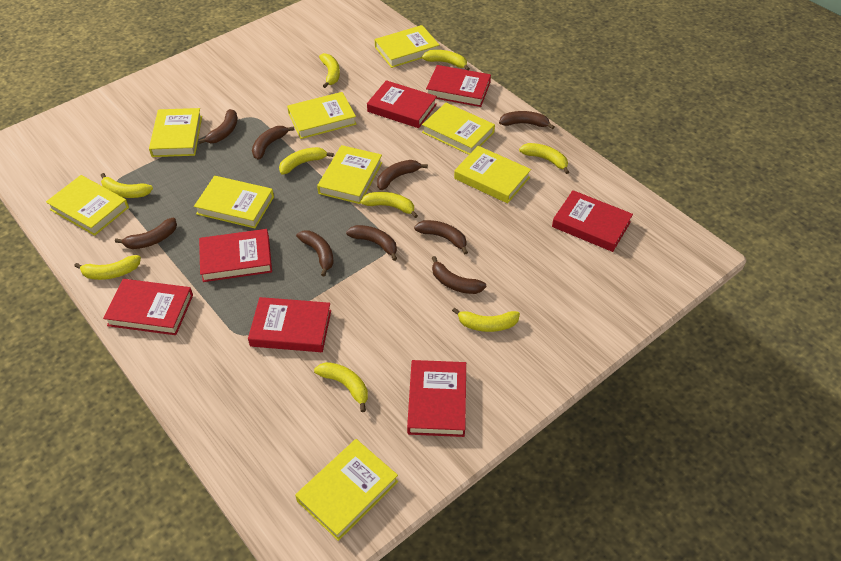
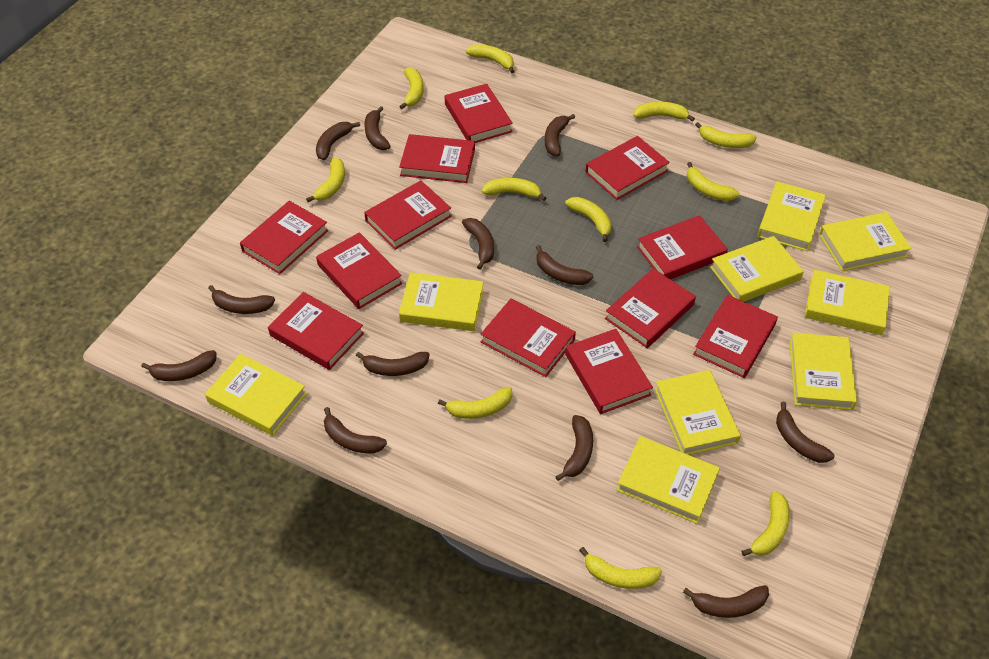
brown banana: [115,218,177,249] [198,109,238,144] [252,126,295,160] [296,231,334,277] [346,225,397,261] [377,160,428,190] [414,220,468,255] [432,256,486,294] [499,111,555,129] = 9 -> [141,350,217,381] [208,285,275,314] [316,122,360,160] [324,407,387,453] [356,352,430,376] [364,106,391,150] [462,218,494,269] [536,245,594,285] [545,114,575,156] [555,415,593,481] [683,585,769,618] [776,401,834,463] = 12
red book: [103,279,193,335] [199,229,272,282] [248,297,331,352] [367,80,437,128] [407,360,466,437] [426,65,491,107] [552,190,633,252] = 7 -> [240,201,328,274] [268,292,364,370] [316,232,402,309] [364,180,452,250] [399,134,475,183] [445,84,513,143] [481,299,576,377] [565,329,653,414] [585,136,670,200] [605,268,696,348] [637,215,728,279] [693,295,778,378] = 12
yellow banana: [74,255,141,280] [101,173,153,198] [279,147,334,175] [314,362,368,412] [319,53,340,88] [361,192,418,218] [422,50,470,70] [452,307,520,332] [519,143,569,174] = 9 -> [306,158,345,202] [399,67,424,109] [438,387,512,419] [466,44,515,73] [482,178,546,201] [565,197,612,242] [579,547,662,589] [633,102,695,122] [687,162,740,201] [695,122,757,148] [742,491,790,556] = 11

